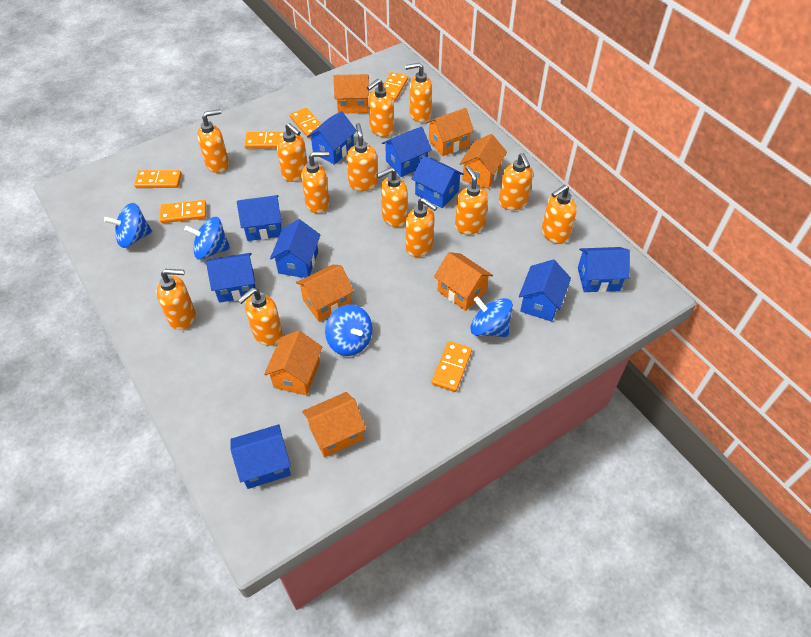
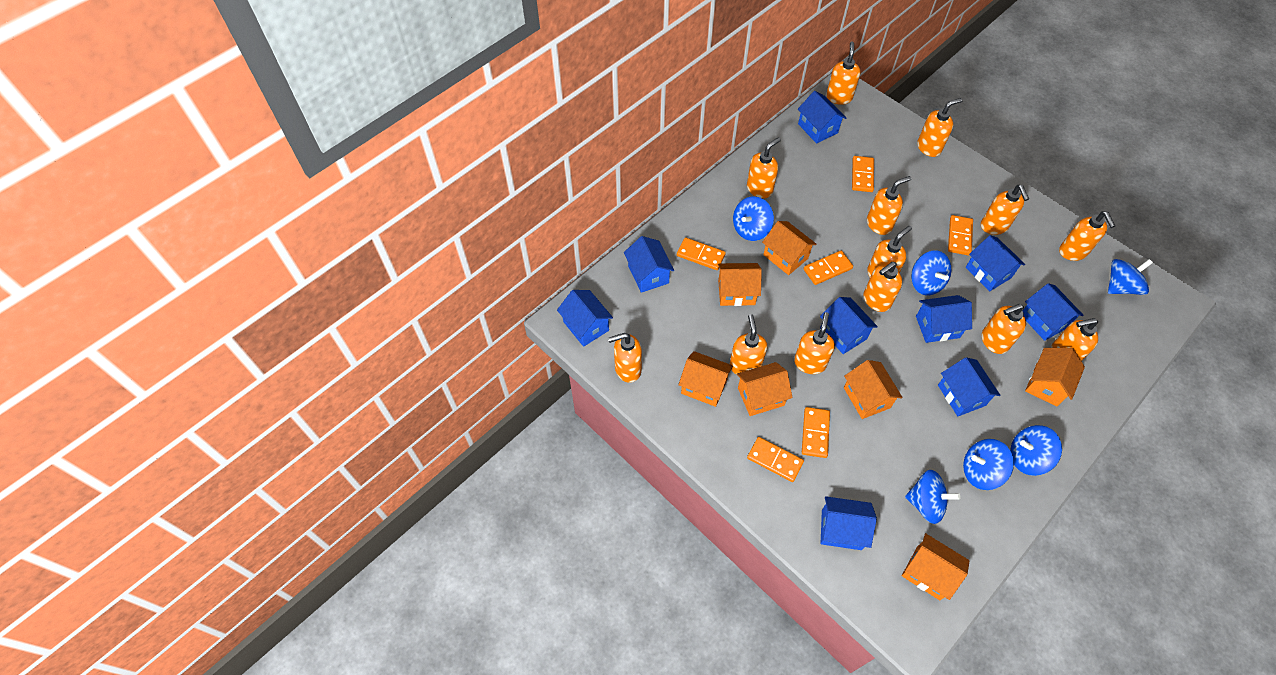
blue spinning top: [104,203,152,248] [184,217,230,260] [325,305,373,356] [470,296,513,337] = 4 -> [733,196,774,241] [905,470,961,524] [911,250,951,296] [963,439,1014,490] [1010,425,1062,476] [1108,259,1153,295] = 6

